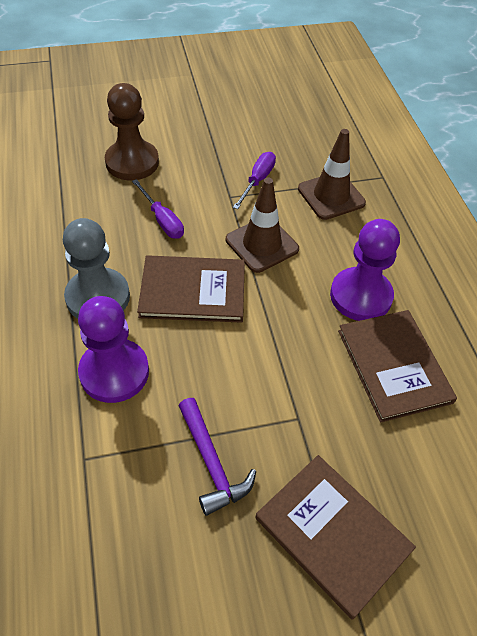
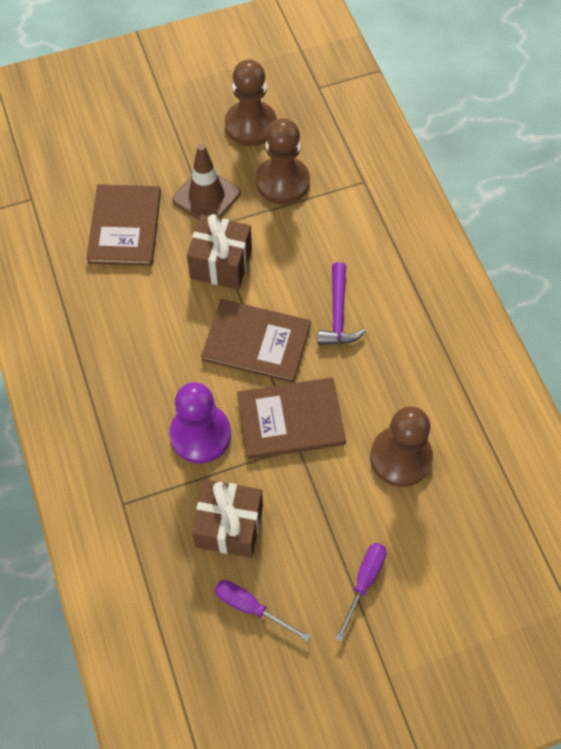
brown gift: none = 0 -> [187,214,252,289] [192,479,263,558] = 2
brown pawn: [105,83,159,180] = 1 -> [225,59,277,146] [256,118,310,204] [370,406,433,487] = 3
brown traffic cone: [226,178,299,273] [298,129,366,220] = 2 -> [172,144,241,220] = 1
grey pawn: [63,218,130,319] = 1 -> none = 0
purple pawn: [78,296,149,403] [330,219,400,321] = 2 -> [169,382,231,463] = 1

